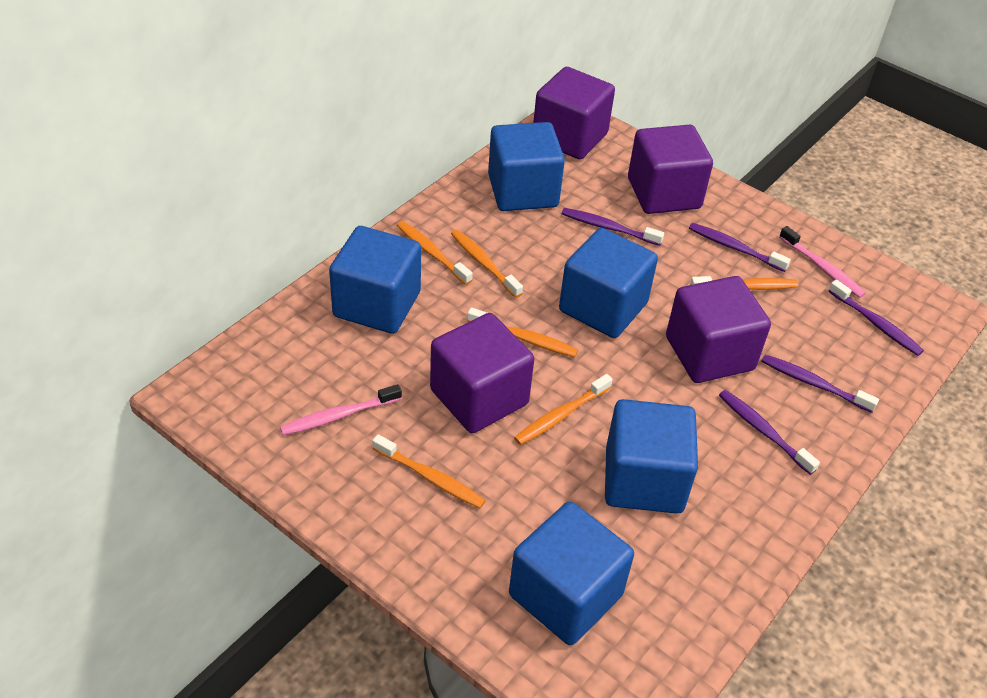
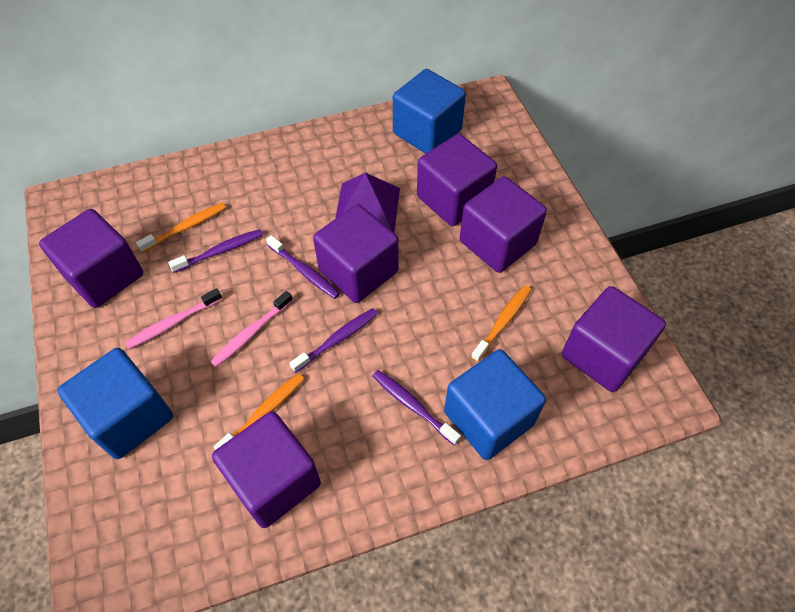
blue cube: [329,226,421,334] [488,122,565,211] [509,502,634,645] [559,228,658,338] [605,399,698,514] = 5 -> [57,348,173,459] [393,69,466,154] [444,349,546,460] = 3
orange toothbrush: [373,434,486,508] [397,221,473,285] [451,230,523,298] [467,307,578,357] [514,374,613,445] [690,276,798,290] = 6 -> [136,203,226,253] [213,373,304,450] [471,285,531,362] = 3
purple cube: [430,313,534,433] [533,67,615,159] [628,125,713,214] [666,276,771,383] = 4 -> [39,209,143,308] [212,411,321,528] [313,204,399,303] [417,134,497,226] [460,176,547,273] [562,286,666,392] = 6
purple pyramid: none = 0 -> [335,173,400,232] = 1
purple toothbrush: [562,208,664,246] [689,223,791,272] [719,390,820,475] [761,355,879,413] [828,280,924,356] = 5 -> [168,229,263,273] [266,235,340,299] [289,308,378,373] [372,370,461,445] = 4

